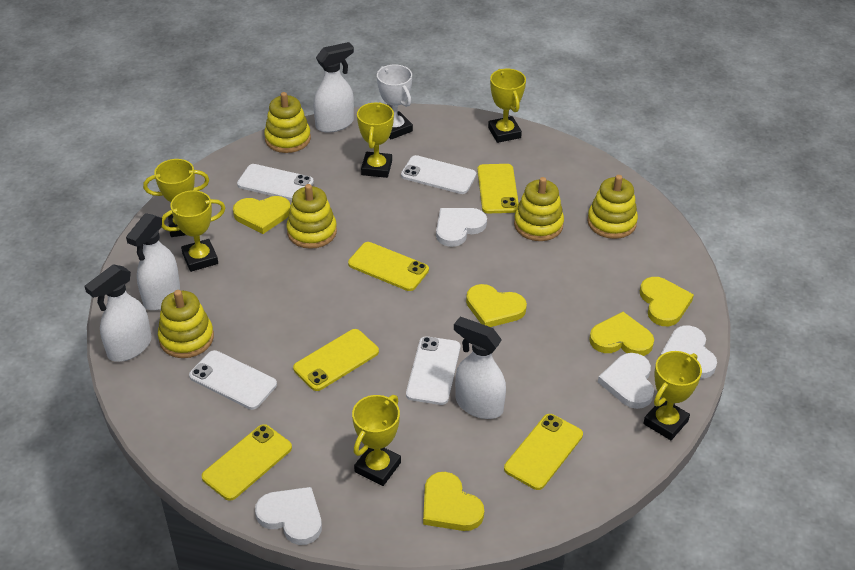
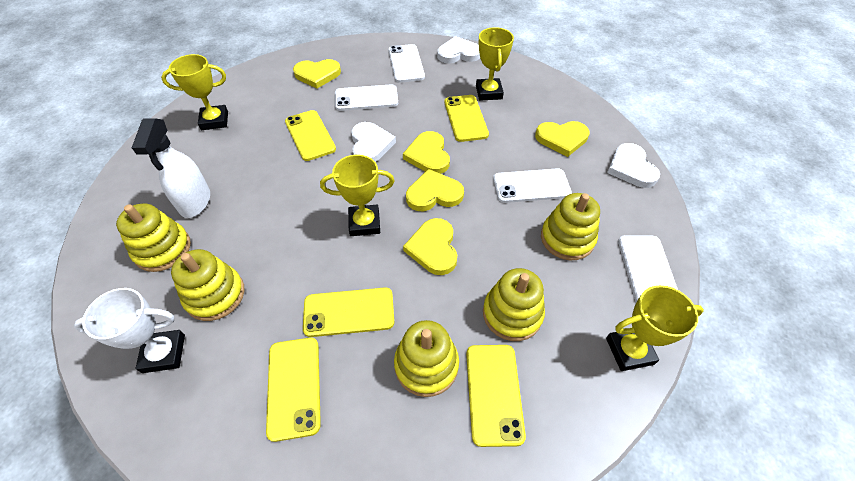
white heart: [255,487,322,545] [436,208,487,247] [598,353,654,409] [660,326,717,379] = 4 -> [351,122,396,162] [437,36,480,64] [607,143,660,188] = 3
white spray bottle: [85,264,152,362] [126,213,180,310] [314,42,354,133] [454,317,506,419] = 4 -> [132,118,210,218] = 1
yellow trophy: [143,159,209,237] [162,190,225,272] [352,395,401,486] [357,102,394,178] [488,69,526,143] [643,351,702,440] = 6 -> [161,54,228,130] [320,155,394,236] [476,27,514,101] [606,285,704,371] = 4

